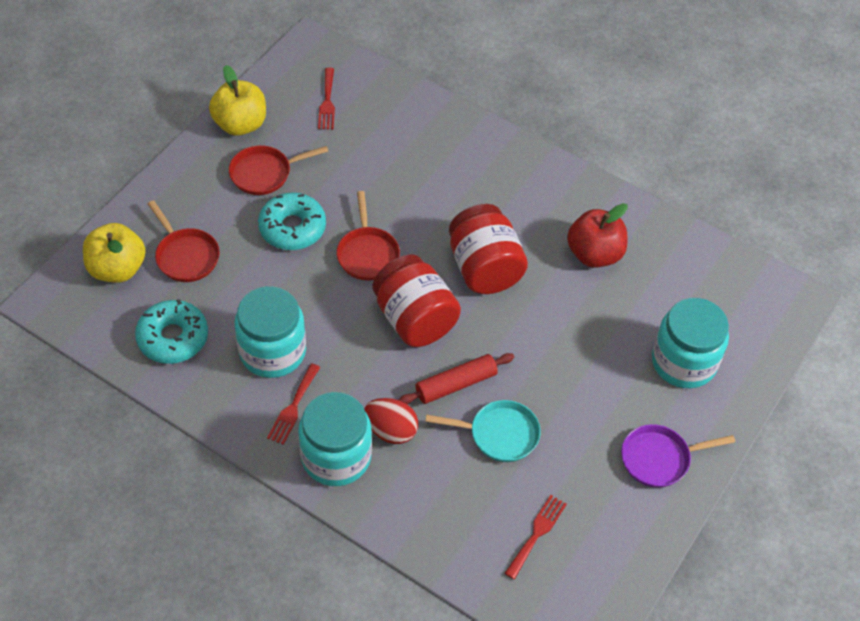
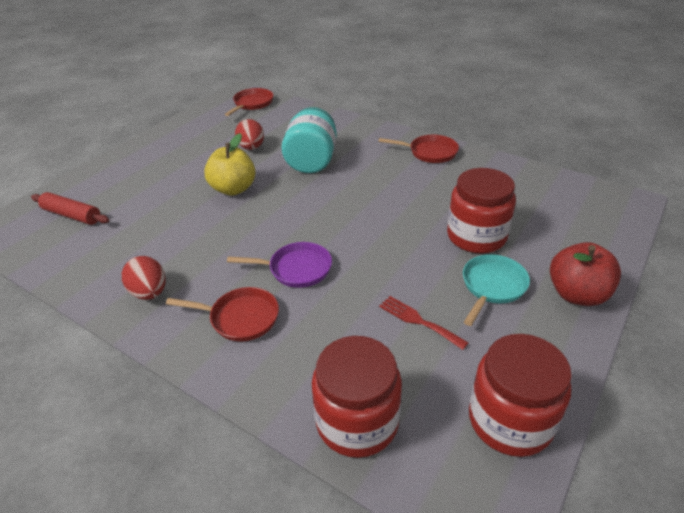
red egg: [364,398,418,444] = 1 -> [122,256,166,300] [235,119,264,150] = 2
red fork: [267,363,320,445] [318,68,335,130] [504,495,567,579] = 3 -> [379,296,469,350] = 1
red jar: [373,254,461,347] [449,204,528,294] = 2 -> [312,336,402,458] [447,168,516,253] [469,334,572,457] = 3
turquoise donut: [135,299,208,364] [258,192,326,250] = 2 -> none = 0
turquoise jar: [234,286,306,378] [298,392,372,486] [652,298,729,388] = 3 -> [281,107,337,173] = 1
yellow apple: [83,223,146,283] [209,65,266,136] = 2 -> [204,133,255,196] = 1

